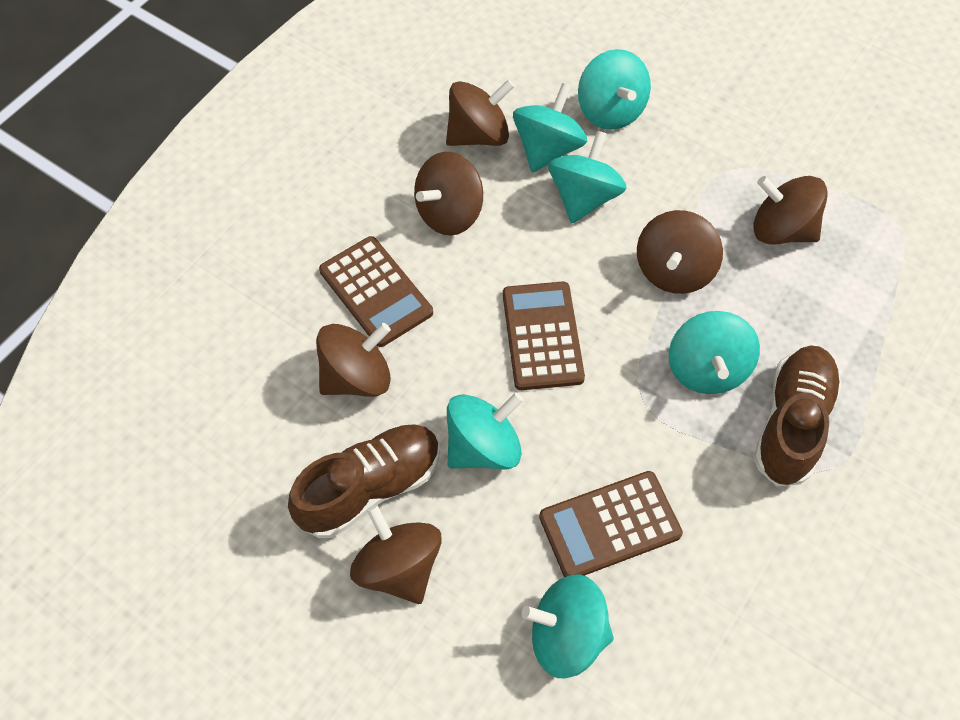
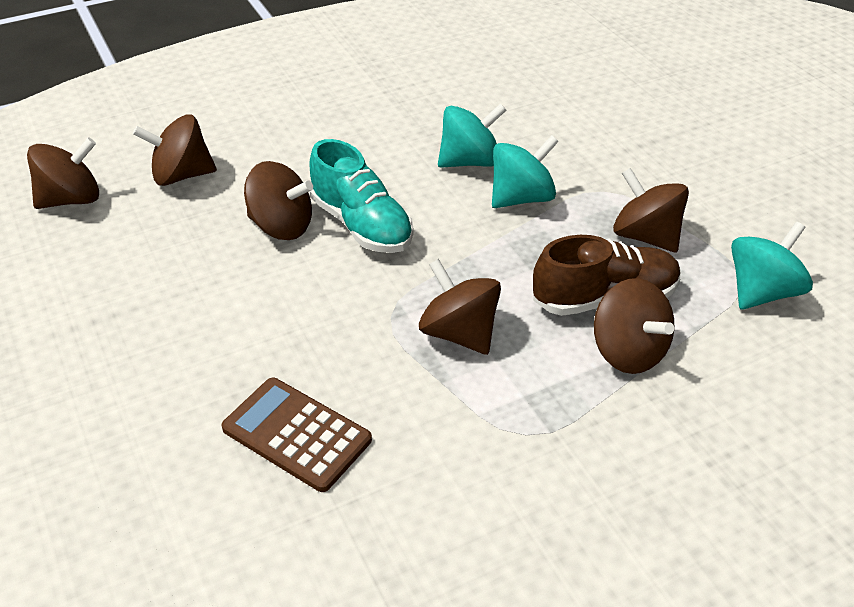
brown calculator: [319,236,433,347] [503,281,585,390] [539,471,683,577] = 3 -> [222,378,372,492] = 1
brown shoe: [288,424,440,538] [754,345,842,486] = 2 -> [533,235,681,316] = 1
turquoise shoe: none = 0 -> [309,139,413,253] = 1
turquoise spinning top: [447,392,523,470] [513,83,587,172] [521,574,614,678] [548,131,627,223] [578,49,651,130] [669,311,760,394] = 6 -> [438,103,506,168] [492,135,559,208] [731,222,813,310] = 3

